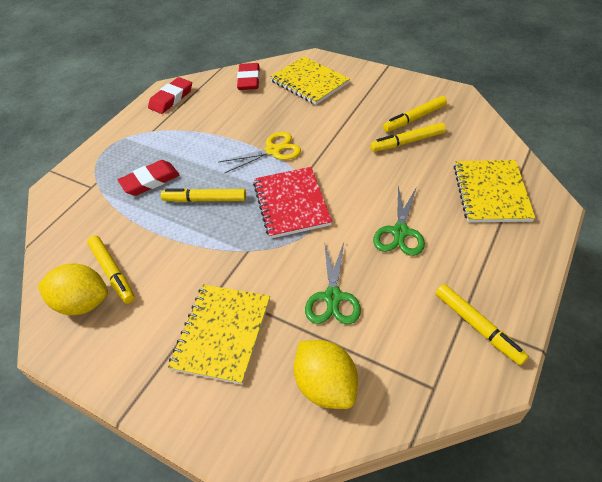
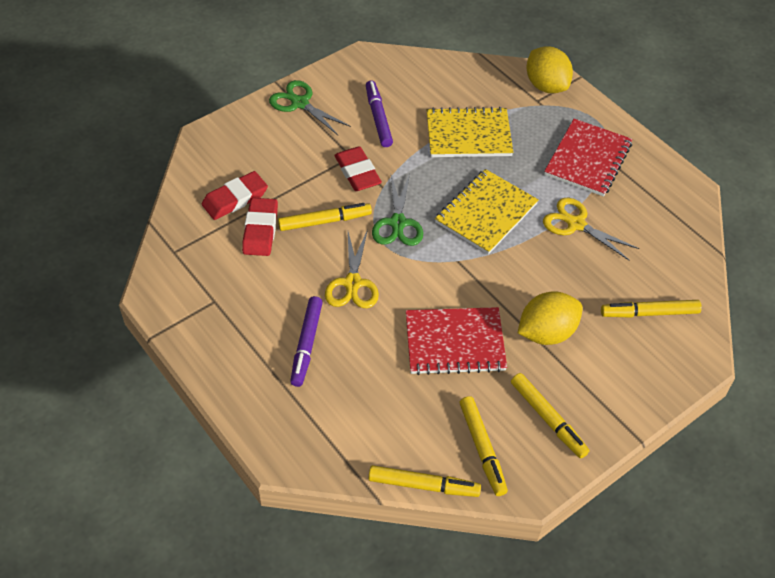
purple marker: none = 0 -> [290,296,323,387] [366,80,393,147] = 2
red notebook: [253,167,332,239] = 1 -> [406,307,507,375] [544,119,632,197] = 2
yellow notebook: [168,284,270,385] [270,56,350,105] [454,160,535,222] = 3 -> [427,107,513,157] [435,169,539,254] = 2
yellow scissors: [219,132,301,173] = 1 -> [325,229,379,308] [543,198,640,261] = 2

